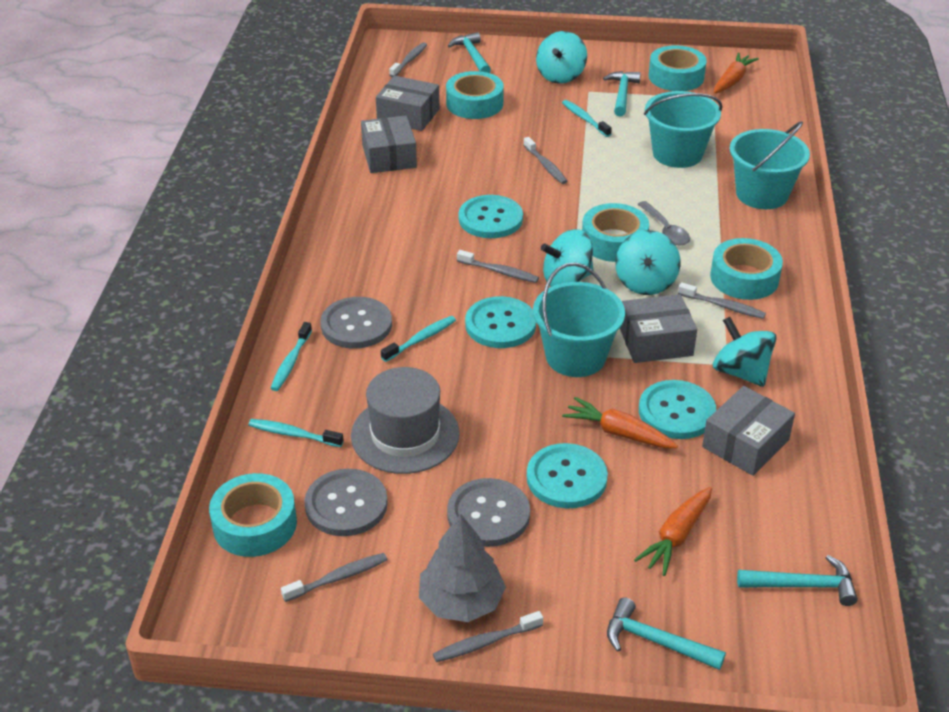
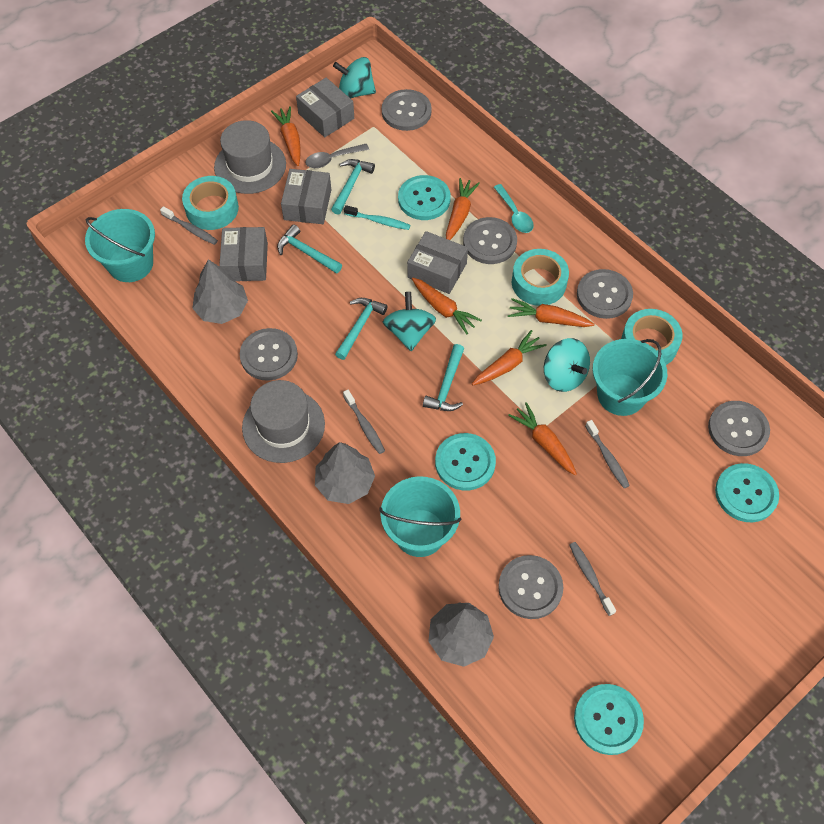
grey button: [304,469,388,536] [320,297,392,349] [447,478,530,547] = 3 -> [240,328,298,381] [382,89,432,131] [463,217,517,264] [498,555,563,619] [577,269,633,319] [708,401,770,456] = 6
grey hat: [351,367,460,474] = 1 -> [214,120,286,194] [242,380,325,463] = 2
grey toothbrush: [281,553,387,602] [389,42,427,77] [433,611,543,662] [457,250,539,283] [523,137,568,184] [678,282,766,319] = 6 -> [160,206,218,245] [343,390,385,454] [569,542,616,616] [585,420,630,488] = 4
grey tree: [419,514,506,622] = 1 -> [192,259,248,324] [315,442,375,504] [428,602,494,667] = 3
orange carrot: [562,397,678,448] [634,487,712,576] [714,53,759,94] = 3 -> [271,106,301,166] [412,278,482,334] [446,178,480,240] [472,330,547,385] [508,298,594,327] [508,402,577,475] = 6
turquoise spinning top: [536,31,587,84] [541,229,594,287] [615,230,680,295] [713,317,777,387] = 4 -> [333,57,376,98] [383,292,436,351] [544,338,590,392] = 3
turquoise spoon: none = 0 -> [494,184,534,233] = 1
turquoise tape: [209,473,297,557] [446,71,504,119] [582,203,649,262] [648,45,707,91] [710,238,783,300] = 5 -> [182,176,239,230] [512,249,569,306] [621,309,682,365] = 3
turquoise toothbrush: [248,419,344,447] [270,322,312,391] [381,316,456,362] [562,100,612,137] = 4 -> [344,205,410,230] = 1

